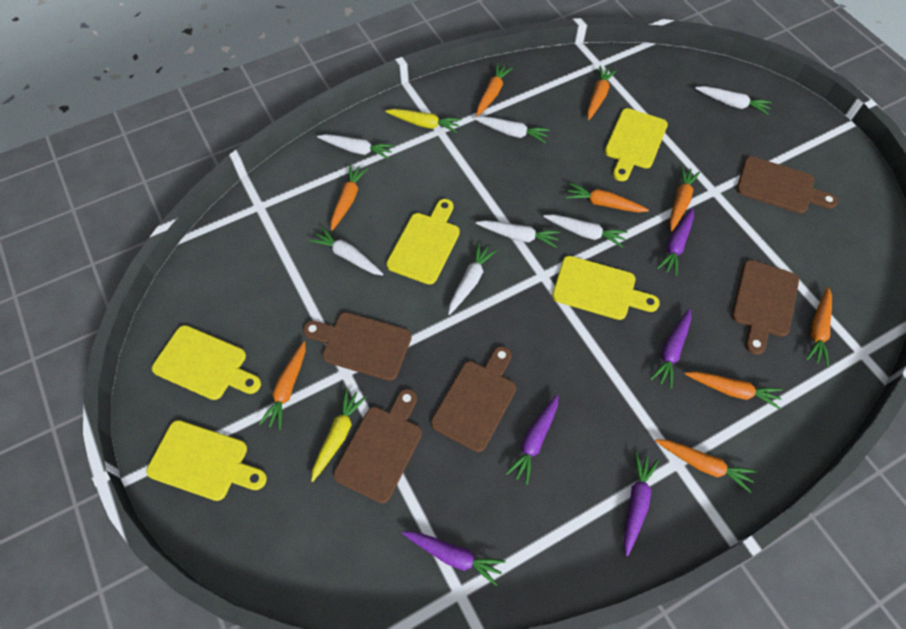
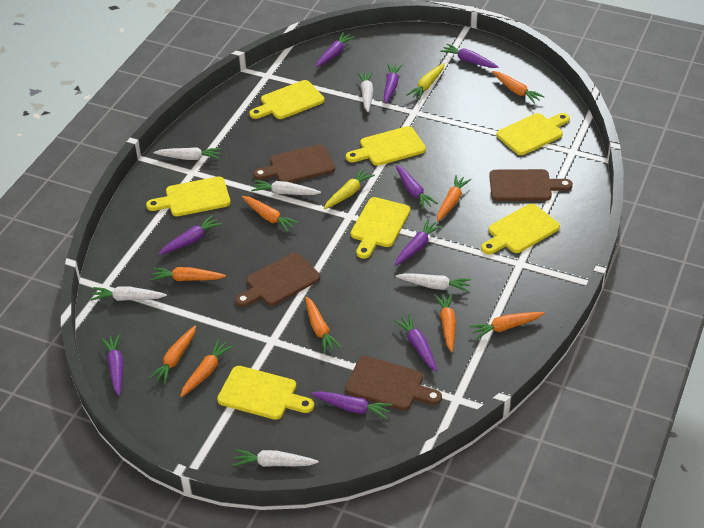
brown cutting board: [303,312,412,381] [333,389,422,503] [431,346,516,452] [732,260,799,355] [736,156,838,213] = 5 -> [235,253,320,307] [253,144,335,183] [345,356,442,411] [489,169,573,201] = 4
purple carrot: [402,531,506,586] [506,395,558,485] [624,453,659,556] [650,309,691,389] [657,208,694,276] = 5 -> [101,334,124,396] [159,215,222,255] [311,391,392,419] [316,33,355,67] [384,64,402,104] [393,314,438,372] [395,219,442,266] [396,165,438,209] [440,44,498,68] = 9
white carrot: [309,227,384,276] [317,134,394,159] [448,243,497,315] [473,116,550,143] [476,220,560,248] [543,214,628,248] [695,86,772,115] = 7 -> [90,287,167,301] [153,147,221,160] [233,449,319,467] [251,180,321,195] [357,71,373,112] [396,273,471,292] = 6
yellow cutting board: [146,420,267,501] [152,325,261,400] [386,199,460,285] [552,256,660,320] [605,108,668,181] = 5 -> [146,177,231,216] [217,366,314,420] [249,80,325,119] [346,126,426,166] [351,197,410,259] [481,204,560,254] [497,113,570,155] = 7

